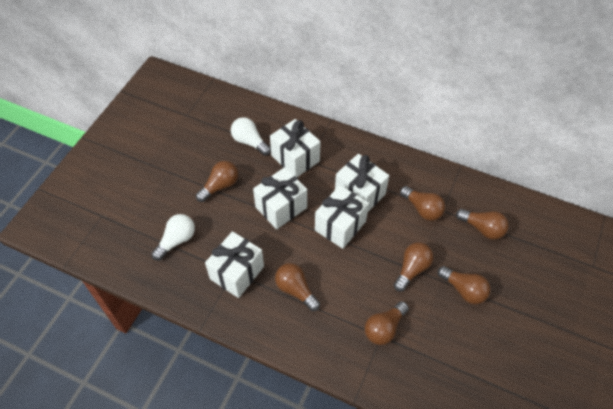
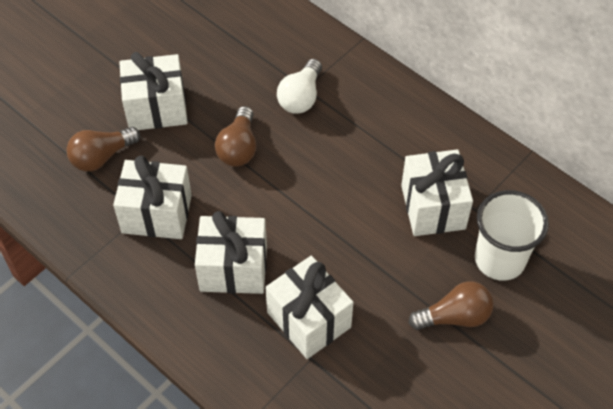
brown light bulb: [196,161,238,202] [275,263,320,311] [365,301,409,345] [394,242,434,292] [400,186,445,221] [438,266,491,304] [456,209,509,240] = 7 -> [67,127,140,171] [215,106,256,167] [409,281,494,330] = 3
white cup: none = 0 -> [475,190,549,281] = 1
white light bulb: [151,214,195,260] [231,117,271,156] = 2 -> [277,59,322,114] = 1

